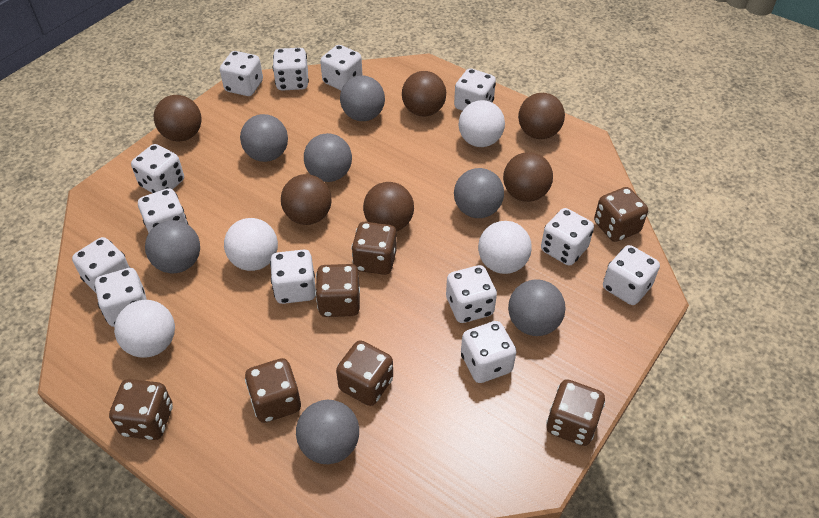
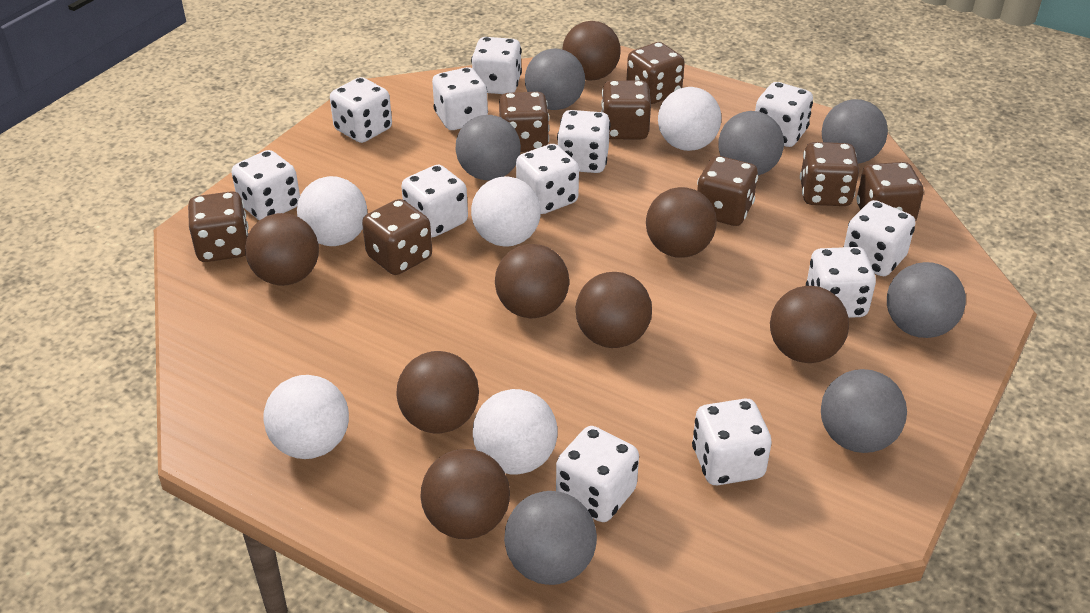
brown ball: [154,95,201,142] [281,174,332,225] [363,182,414,232] [402,71,446,117] [503,152,553,202] [518,93,565,139] = 6 -> [245,213,319,286] [397,351,479,434] [420,449,510,539] [495,244,569,318] [562,21,621,81] [576,272,652,348] [646,187,717,258] [770,286,849,363] = 8
brown dice: [109,379,173,440] [245,358,301,423] [315,264,360,317] [336,340,393,406] [351,222,397,275] [546,379,605,446] [594,187,648,242] = 7 -> [188,191,249,262] [362,199,432,275] [499,92,549,152] [601,80,651,140] [627,42,685,104] [697,156,758,226] [800,142,859,206] [857,162,924,222] = 8
white ball: [114,300,175,358] [224,218,278,271] [459,100,505,147] [478,221,532,274] = 4 -> [263,375,349,459] [297,176,367,246] [471,176,541,247] [473,389,558,474] [658,87,721,151] = 5
white dice: [72,237,130,293] [94,268,147,327] [131,144,184,193] [138,188,189,233] [220,51,263,96] [270,250,316,304] [273,48,309,91] [320,45,362,90] [446,265,497,323] [454,68,496,111] [461,321,516,383] [541,208,594,266] [603,245,660,305] = 13 -> [231,150,300,220] [330,77,392,143] [401,165,468,237] [432,67,488,130] [471,37,522,94] [516,144,579,214] [556,426,639,522] [557,110,611,173] [692,399,772,485] [755,82,813,147] [806,247,876,318] [843,200,916,276] = 12

